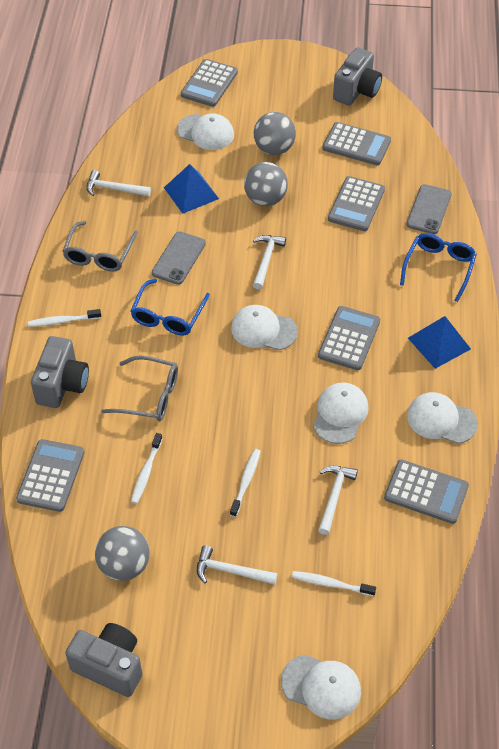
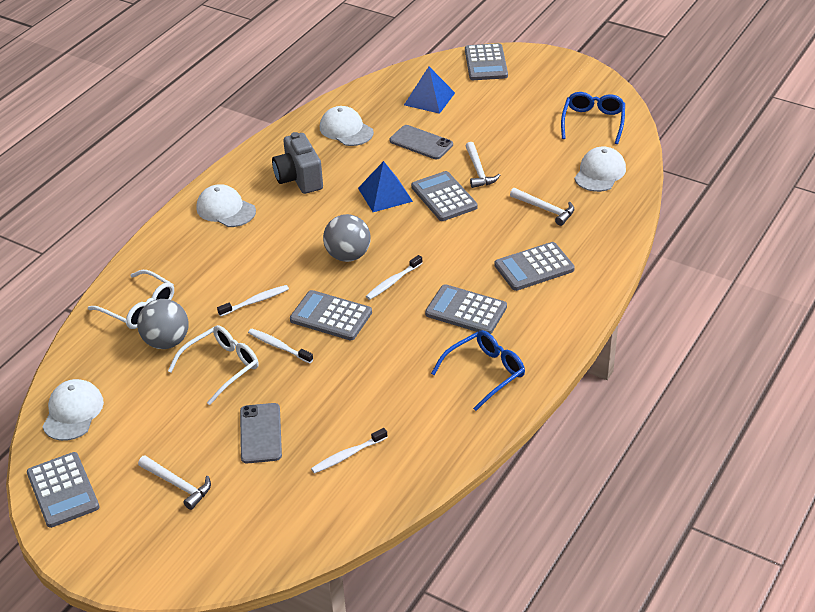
grey ball: [95,526,149,581] [244,162,288,206] [254,112,296,155] = 3 -> [137,299,189,349] [323,214,371,262] = 2
grey camera: [31,336,89,408] [65,623,142,697] [333,47,382,106] = 3 -> [272,132,323,194] = 1
grey glasses: [62,221,138,272] [101,355,178,421] = 2 -> none = 0
white cap: [177,113,234,150] [231,305,298,350] [281,655,361,719] [313,383,369,444] [407,392,478,444] = 5 -> [43,379,104,441] [196,184,256,227] [320,106,374,146] [574,147,626,192] = 4
white glasses: none = 0 -> [88,270,174,329] [168,325,259,405] = 2
white hammer: [86,170,151,197] [197,546,277,585] [253,235,286,289] [318,466,358,535] = 4 -> [138,455,211,510] [466,142,500,188] [510,188,574,226] = 3

